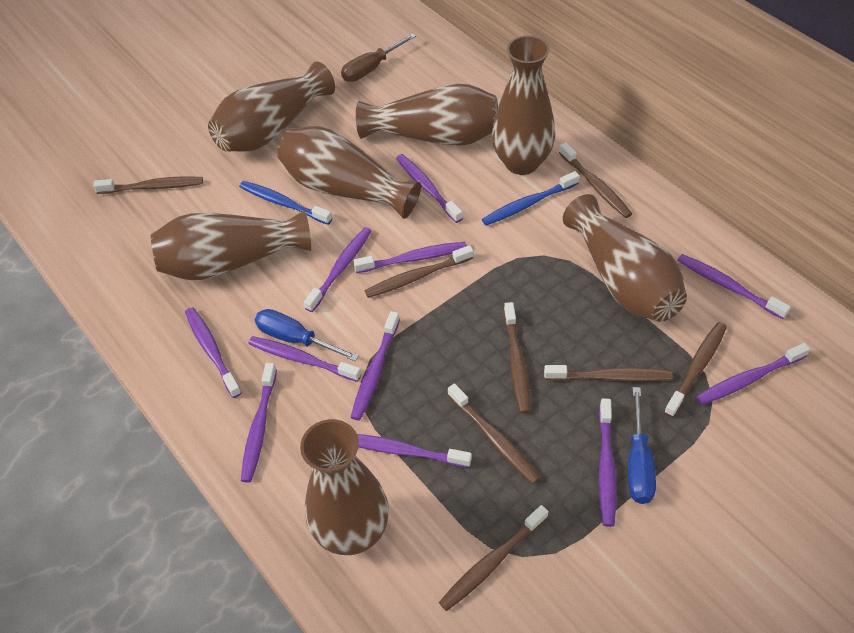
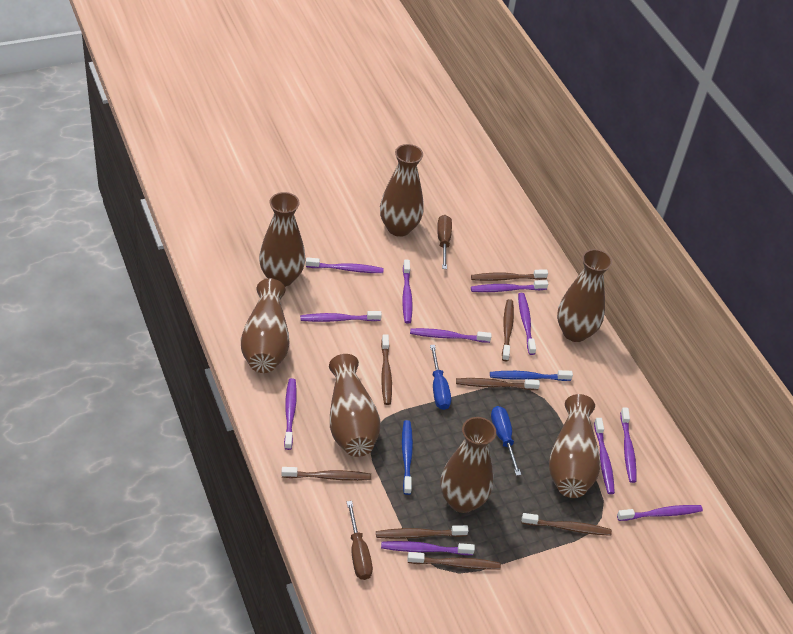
brown screwdriver: [341,33,416,82] = 1 -> [347,501,373,580] [437,215,452,269] = 2

